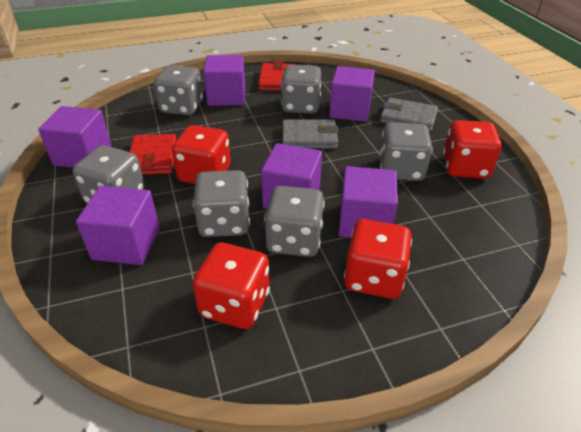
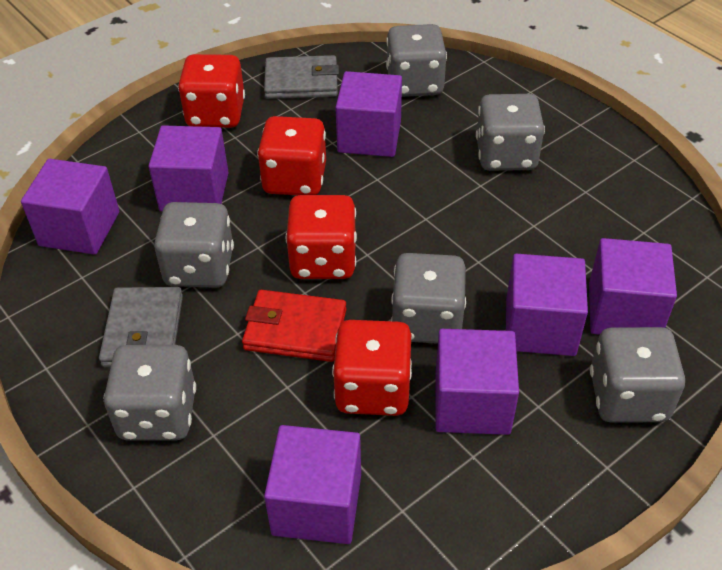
purple cube: [38,106,111,168] [76,186,160,265] [203,55,245,106] [261,143,322,209] [329,66,375,122] [339,166,398,237] = 6 -> [21,159,119,255] [149,125,229,211] [264,425,361,544] [335,71,402,157] [435,329,519,435] [506,254,588,356] [589,238,677,335] = 7
red wallet: [130,134,176,175] [258,61,295,91] = 2 -> [242,290,347,362] = 1

